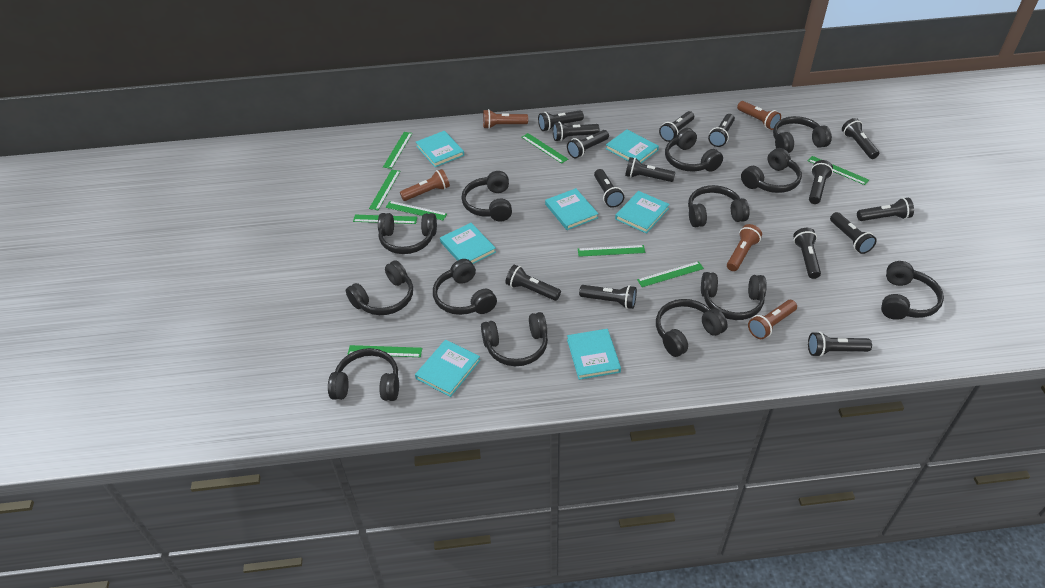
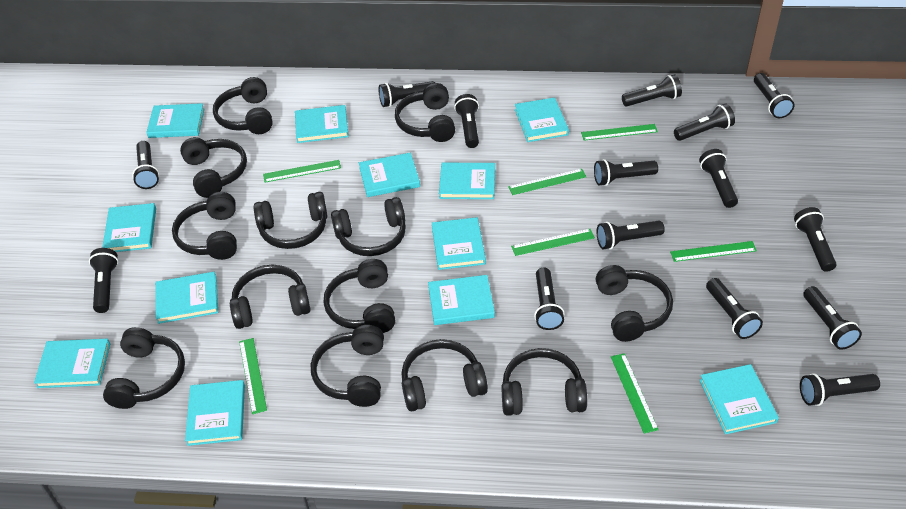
brown flashlight: [400,169,450,201] [483,109,528,129] [727,224,762,271] [737,101,781,130] [748,300,797,339] = 5 -> none = 0
green ruler: [348,345,422,357] [353,215,417,224] [369,170,400,210] [383,132,413,169] [386,201,447,220] [521,133,568,164] [578,245,645,257] [637,261,704,287] [808,156,869,185] = 9 -> [239,338,267,414] [263,160,341,182] [508,169,587,195] [511,229,595,256] [581,124,658,141] [611,353,659,434] [670,241,757,262] = 7
turquoise book: [415,340,480,397] [416,131,464,167] [440,223,496,264] [545,188,598,230] [567,329,621,380] [606,129,659,163] [615,191,670,234] = 7 -> [34,339,110,388] [102,203,156,252] [146,103,205,138] [155,272,218,324] [185,380,245,446] [295,105,349,143] [359,153,420,197] [428,275,495,325] [432,217,486,270] [439,163,495,199] [515,97,569,142] [699,364,779,434] = 12

